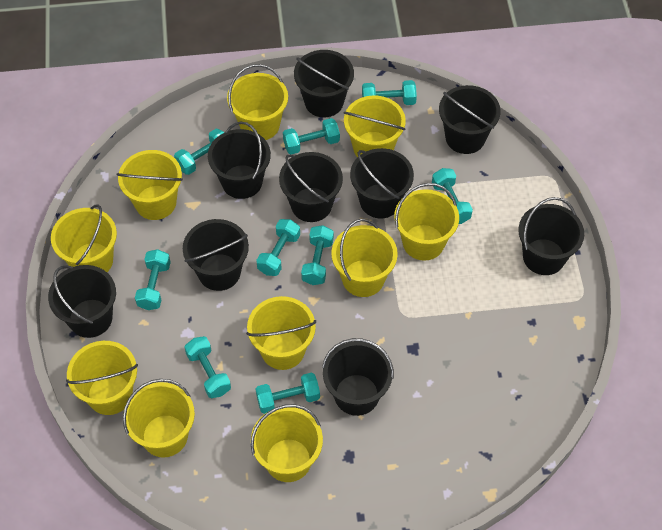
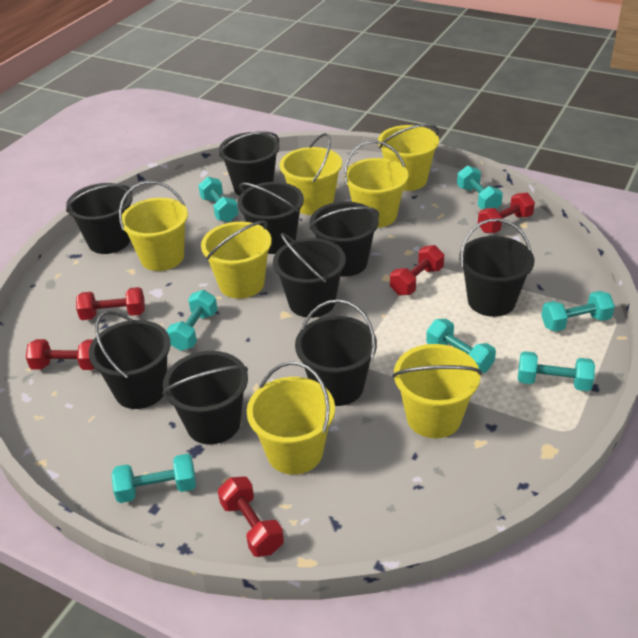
red dumbbell: none = 0 -> [26,339,94,370] [76,287,145,320] [218,477,284,557] [390,245,444,295] [478,193,535,233] = 5
turquoise dumbbell: [135,249,171,310] [174,129,224,175] [185,336,231,398] [256,219,300,276] [256,373,320,414] [283,118,340,155] [301,225,334,285] [362,80,417,105] [432,168,473,224] = 9 -> [111,454,196,503] [166,290,218,351] [198,177,239,222] [426,319,496,373] [457,166,503,210] [518,351,595,391] [541,291,615,332] = 7
yellow bucket: [51,204,117,272] [66,341,138,415] [117,150,183,220] [123,379,195,458] [227,64,288,140] [246,296,316,370] [251,404,323,482] [331,219,398,297] [344,95,406,157] [394,183,459,261] = 10 -> [119,181,188,271] [201,221,272,299] [247,362,335,475] [280,133,342,215] [344,140,408,228] [378,124,439,191] [392,344,482,438] = 7

